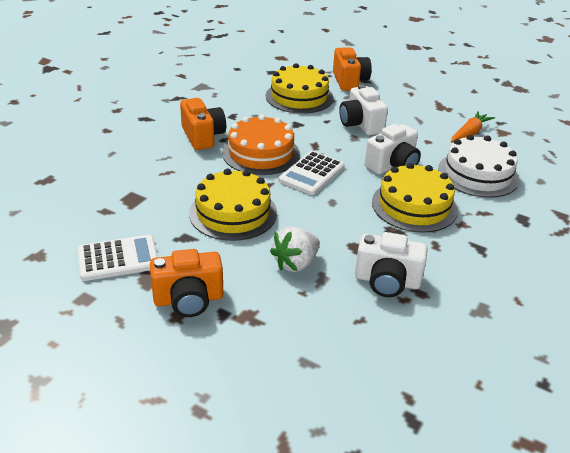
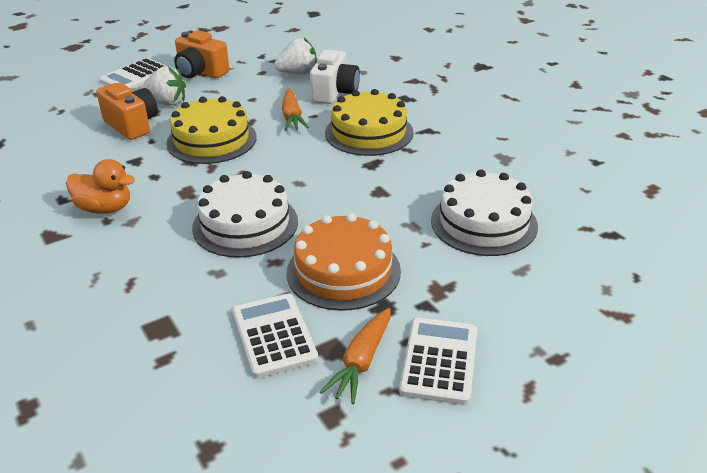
orange camera: [150,249,223,317] [180,98,226,150] [333,47,372,91] = 3 -> [96,83,158,140] [174,30,229,78] = 2
orange carrot: [451,111,495,143] = 1 -> [282,88,309,131] [320,308,391,404] = 2
orange duck: none = 0 -> [66,159,135,214] = 1
white cake: [438,135,519,198] = 1 -> [192,171,298,258] [431,169,538,256] = 2
white calculator: [78,235,158,281] [279,151,345,195] = 2 -> [100,58,166,90] [232,294,318,378] [399,318,477,405] = 3
white camera: [339,84,388,135] [355,232,428,297] [364,124,421,175] = 3 -> [310,50,360,104] = 1
white strawberry: [270,227,320,272] = 1 -> [140,66,186,106] [274,38,317,74] = 2
yellow cake: [189,169,277,241] [266,63,333,114] [372,163,458,233] = 3 -> [166,96,257,164] [325,89,413,156] = 2

